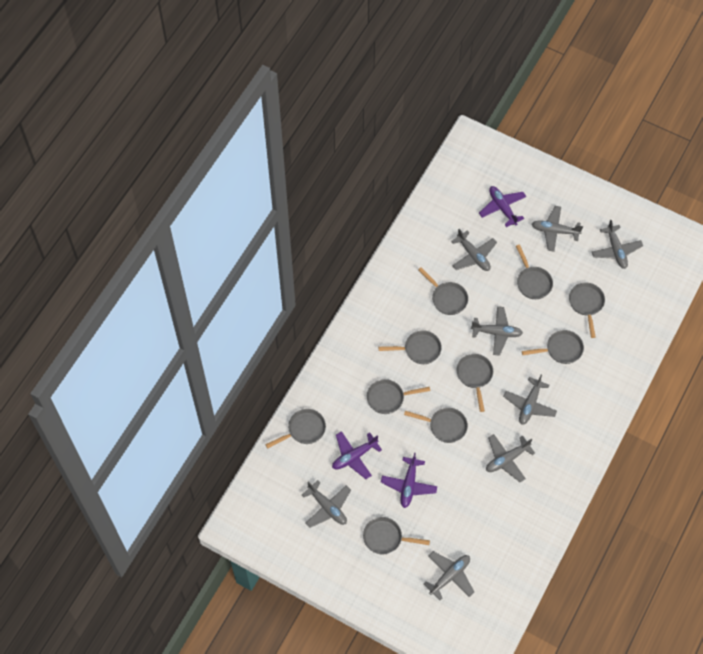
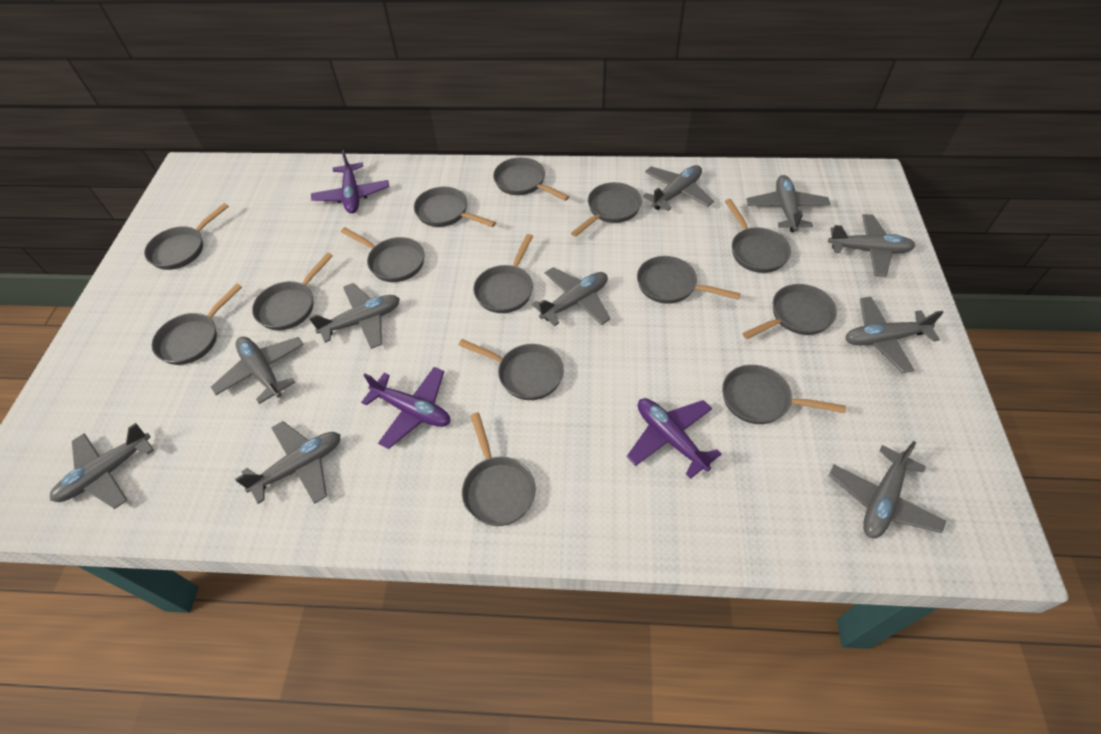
grey pan: [265,409,326,449] [363,517,430,555] [367,379,430,414] [378,330,442,364] [404,408,468,443] [418,267,468,315] [457,354,493,412] [516,245,553,299] [522,330,584,364] [569,283,605,338] = 10 -> [144,203,229,270] [152,284,242,365] [252,253,333,330] [341,227,424,282] [414,187,496,227] [459,339,564,400] [462,413,536,526] [473,234,533,313] [493,157,570,201] [571,182,642,237] [637,256,741,304] [722,365,846,424] [725,199,791,273] [742,284,837,339] = 14
grey plane: [302,480,351,528] [424,551,474,600] [451,229,497,271] [471,306,523,356] [486,434,535,482] [503,374,557,425] [532,206,583,252] [592,220,643,269] = 8 -> [50,423,154,509] [211,337,304,404] [235,421,341,504] [309,283,400,349] [532,267,611,326] [643,165,714,211] [746,175,830,232] [828,214,915,277] [829,441,946,538] [845,297,944,373] = 10

